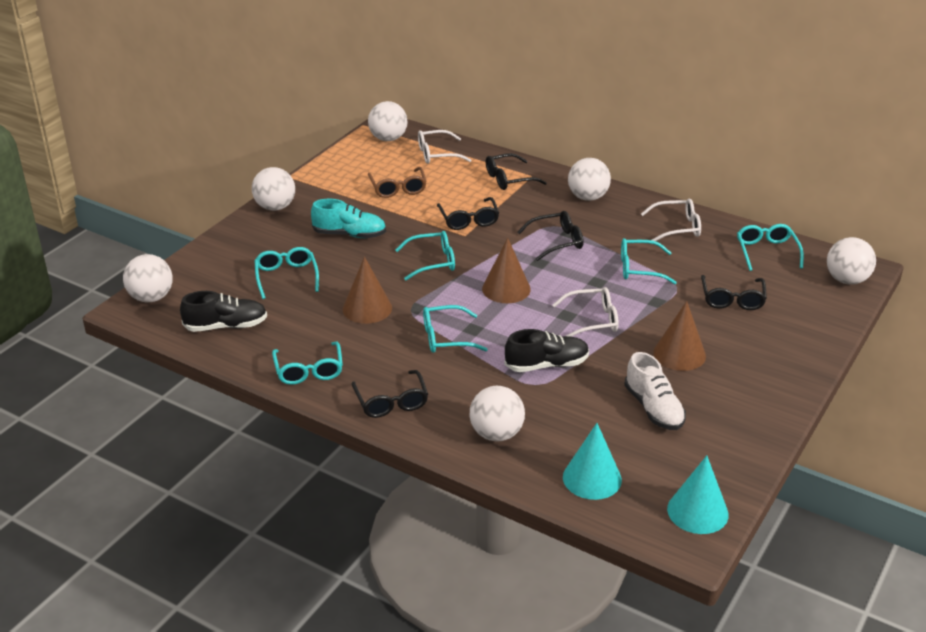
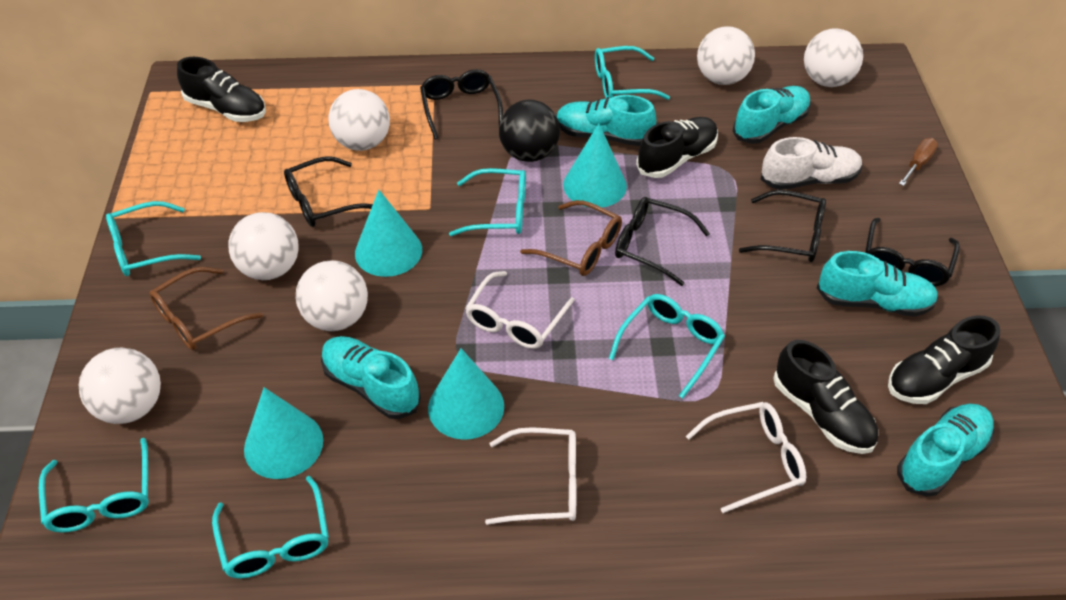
black ball: none = 0 -> [499,100,560,162] = 1
black shoe: [180,291,267,332] [505,329,589,372] = 2 -> [177,57,266,122] [636,117,718,178] [773,340,878,454] [888,315,1000,404] = 4
brown cone: [343,257,392,324] [482,238,531,303] [653,301,706,371] = 3 -> none = 0
brown glasses: [368,167,427,198] = 1 -> [150,267,263,351] [520,200,622,276] = 2
brown screwdriver: none = 0 -> [899,138,938,186] = 1
turquoise cone: [563,423,622,500] [667,455,729,534] = 2 -> [244,387,323,479] [355,190,422,277] [428,348,504,440] [563,123,627,207] = 4
turquoise shoe: [311,199,386,238] = 1 -> [321,336,421,419] [556,95,656,146] [733,86,811,144] [817,251,938,317] [897,404,994,497] = 5

